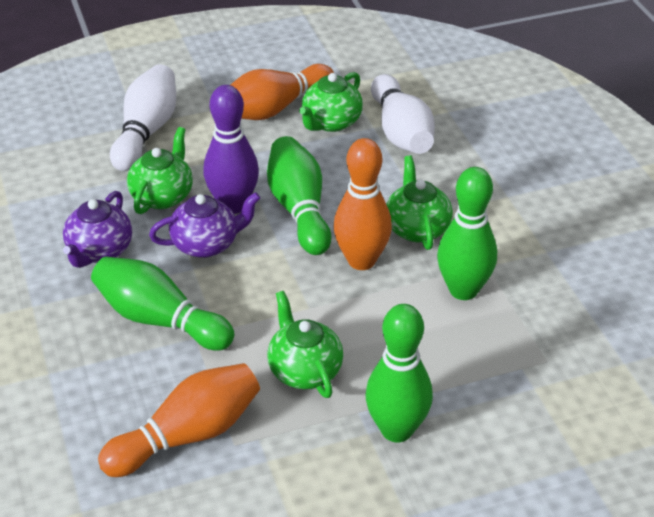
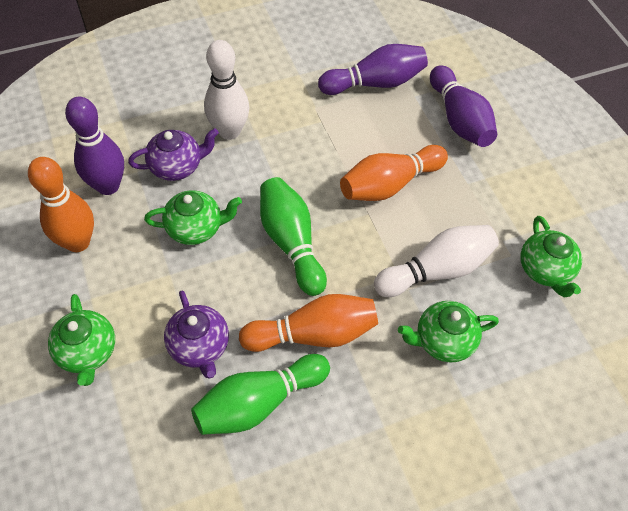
green bowling pin: [91,257,235,351] [267,136,332,255] [366,304,433,442] [437,167,497,300] = 4 -> [191,354,330,435] [260,177,327,296] = 2
purple bowling pin: [203,85,259,214] = 1 -> [65,97,124,195] [318,44,428,95] [430,65,497,147] = 3

